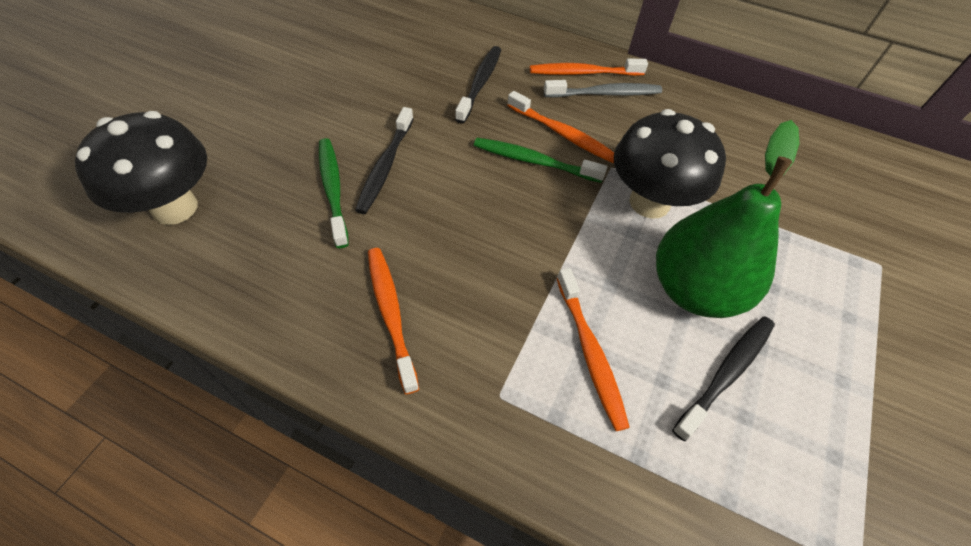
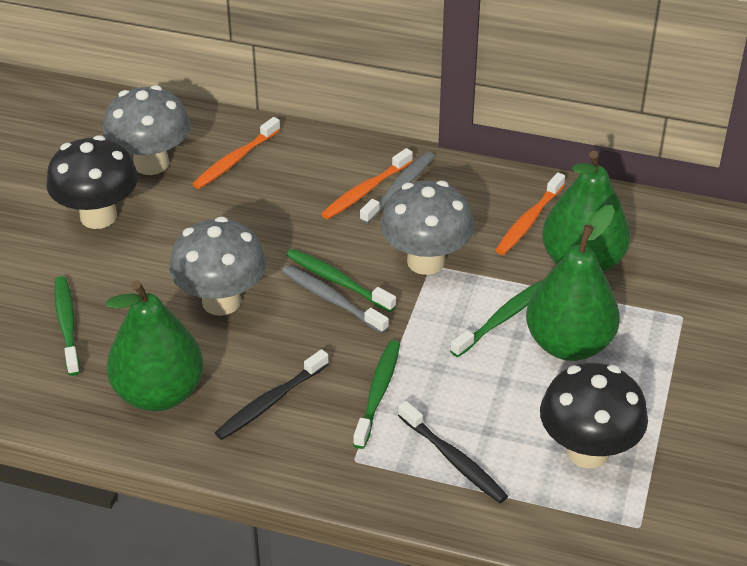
black toothbrush: [355,107,414,214] [455,46,501,124] [672,317,775,441] = 3 -> [215,349,329,440] [398,401,508,503] = 2
green pear: [656,120,800,318] = 1 -> [106,280,204,411] [526,205,620,361] [542,151,631,273] = 3
green toothbrush: [319,138,349,248] [474,138,607,183] = 2 -> [54,276,80,376] [286,249,396,312] [353,340,400,449] [450,281,542,357] = 4
grey mushroom: none = 0 -> [103,85,190,175] [169,217,266,316] [380,181,474,275] = 3
grey toothbrush: [544,80,662,98] = 1 -> [282,265,389,334] [360,152,435,224] = 2
orange toothbrush: [368,248,419,394] [507,91,614,163] [530,59,648,76] [557,268,630,431] = 4 -> [193,117,281,189] [321,148,413,219] [496,172,565,255] = 3

